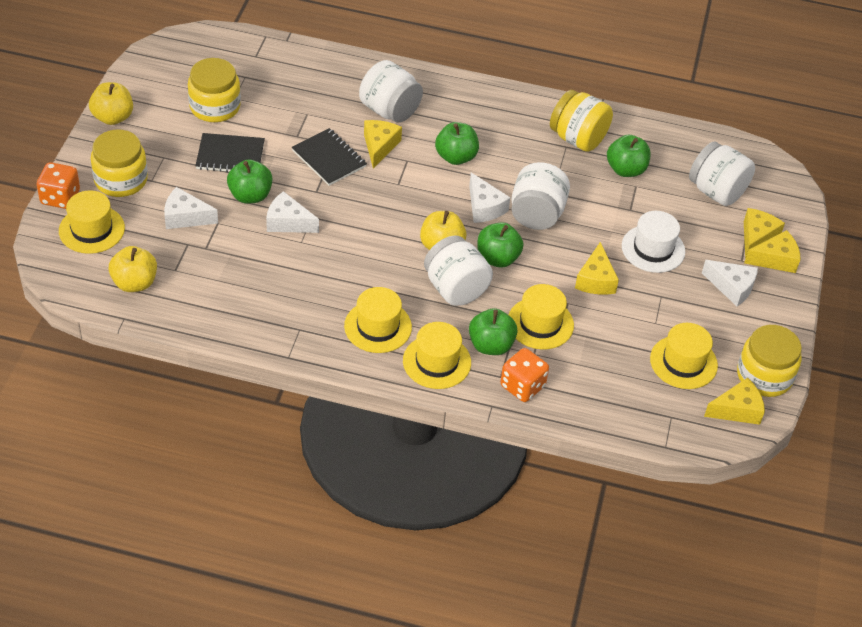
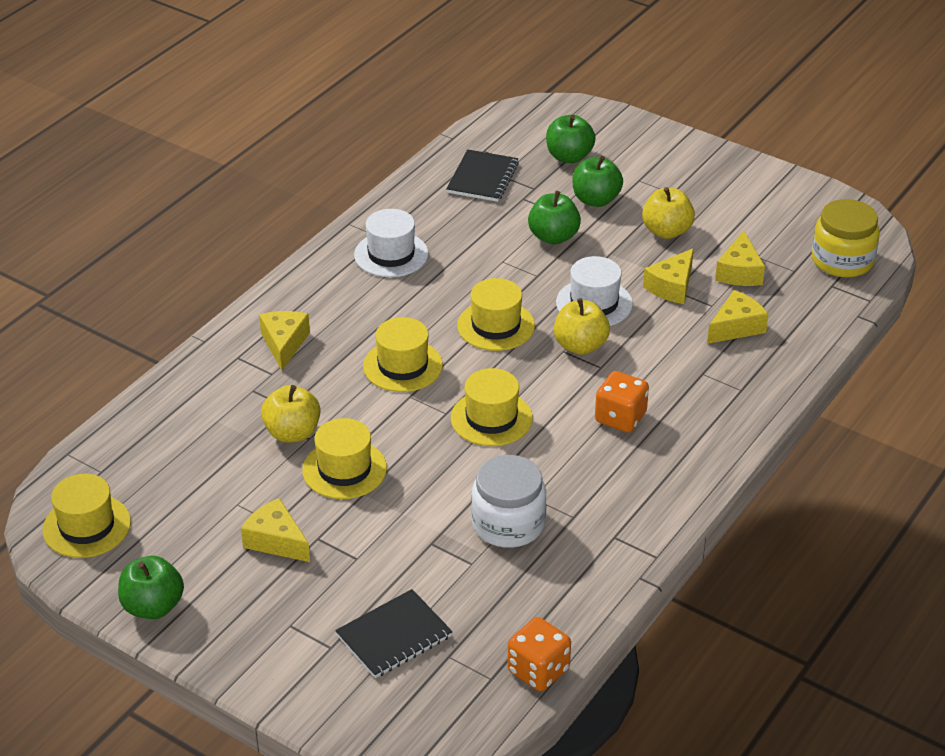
green apple: [227,159,273,204] [435,122,479,165] [469,308,518,355] [478,222,524,268] [607,135,650,177] = 5 -> [118,556,184,619] [528,191,581,245] [546,115,596,163] [573,156,623,207] = 4
white cheese: [164,187,218,229] [266,191,319,233] [469,173,510,223] [702,260,758,306] = 4 -> none = 0
white hat: [622,211,685,273] = 1 -> [354,209,428,277] [556,256,633,326] = 2
white jar: [359,60,423,123] [424,236,493,306] [512,162,570,230] [689,142,755,206] = 4 -> [471,455,547,548] = 1
yellow jar: [91,130,148,197] [188,58,241,122] [550,90,613,152] [737,325,802,397] = 4 -> [812,199,880,278] = 1

